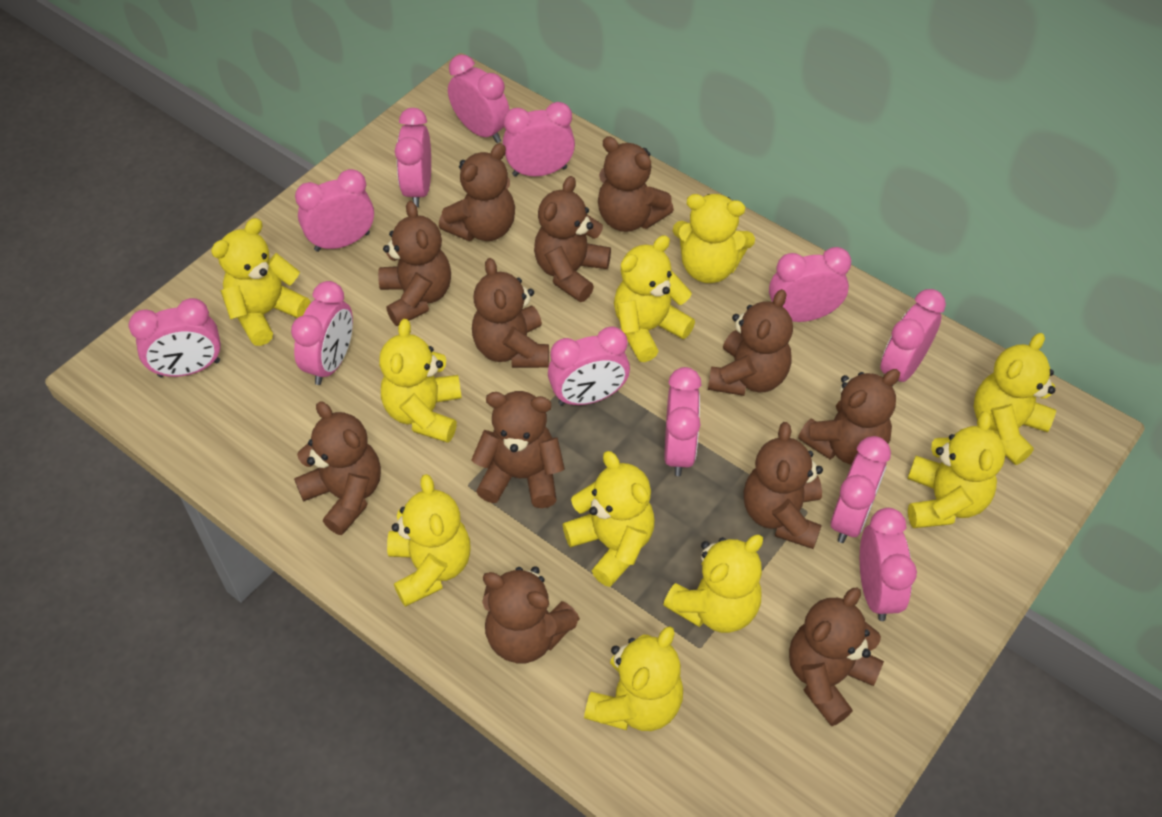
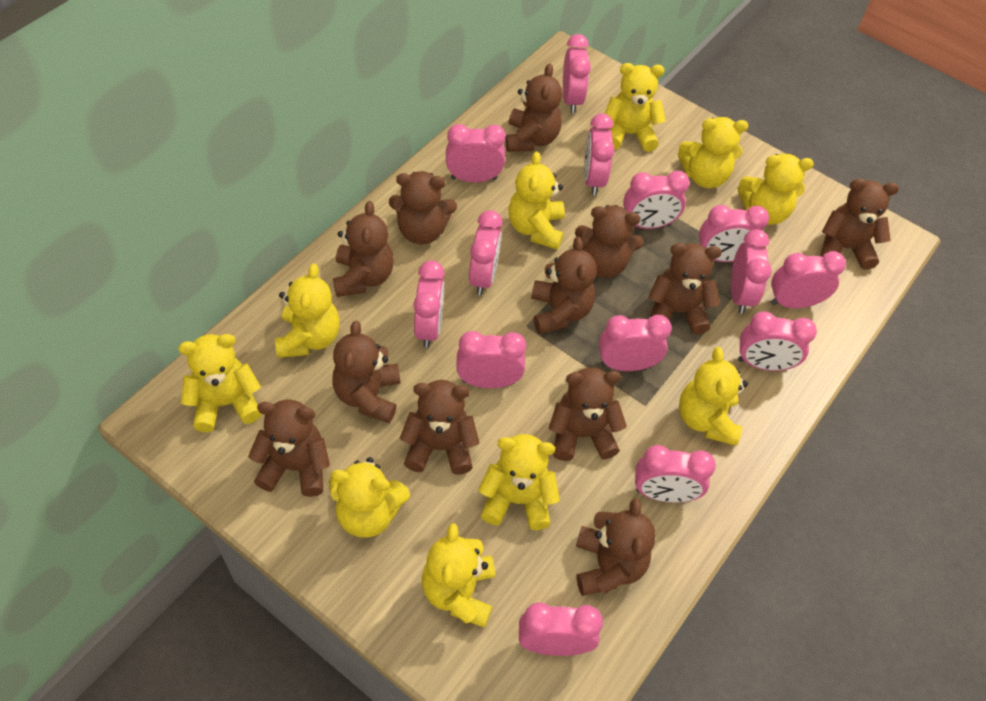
pink clock: [129,298,221,377] [291,281,353,385] [295,169,374,252] [395,108,431,207] [448,55,510,143] [503,102,575,177] [548,327,630,406] [665,367,702,476] [769,247,851,322] [831,436,891,543] [860,508,917,621] [880,289,946,387] = 12 -> [413,260,445,348] [446,124,506,183] [456,331,526,388] [469,210,502,295] [519,603,603,656] [563,34,591,113] [584,114,615,195] [599,315,672,371] [623,171,690,229] [635,445,716,503] [699,205,769,262] [731,229,772,314] [738,312,817,371] [771,251,846,308] = 14

